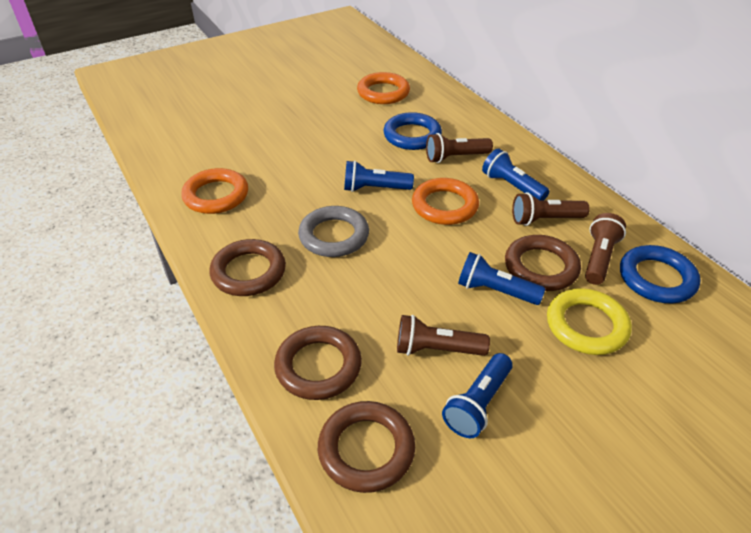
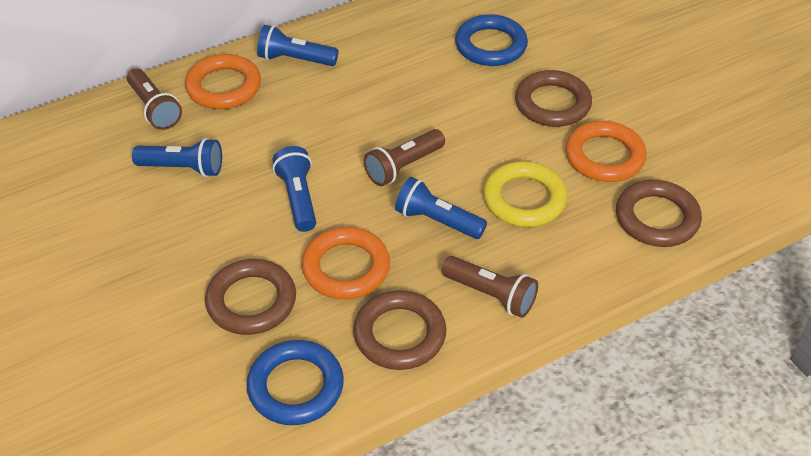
brown flashlight: [397,315,490,356] [426,133,493,163] [512,192,590,226] [585,213,626,285] = 4 -> [127,69,182,130] [364,129,445,186] [442,256,538,318] = 3
grey ring: [298,206,369,257] = 1 -> none = 0

